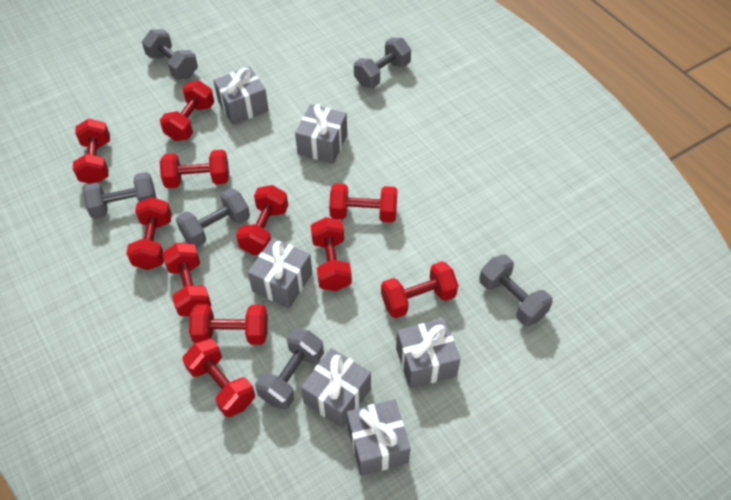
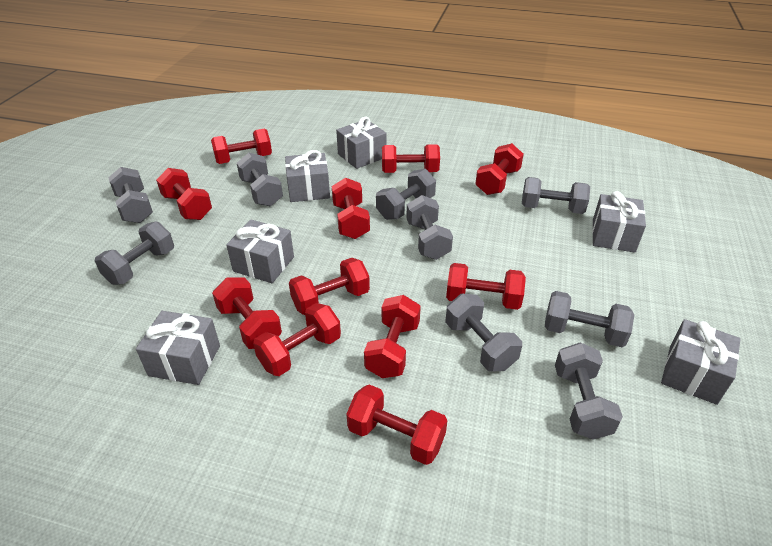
grey dumbbell: [83,172,157,219] [142,29,198,79] [176,188,250,248] [255,328,324,410] [354,37,411,88] [479,255,553,326] = 6 -> [95,221,174,285] [108,167,153,223] [237,153,283,207] [376,169,436,220] [406,195,453,260] [445,294,522,371] [522,177,590,214] [545,291,634,347] [555,342,623,440] = 9

